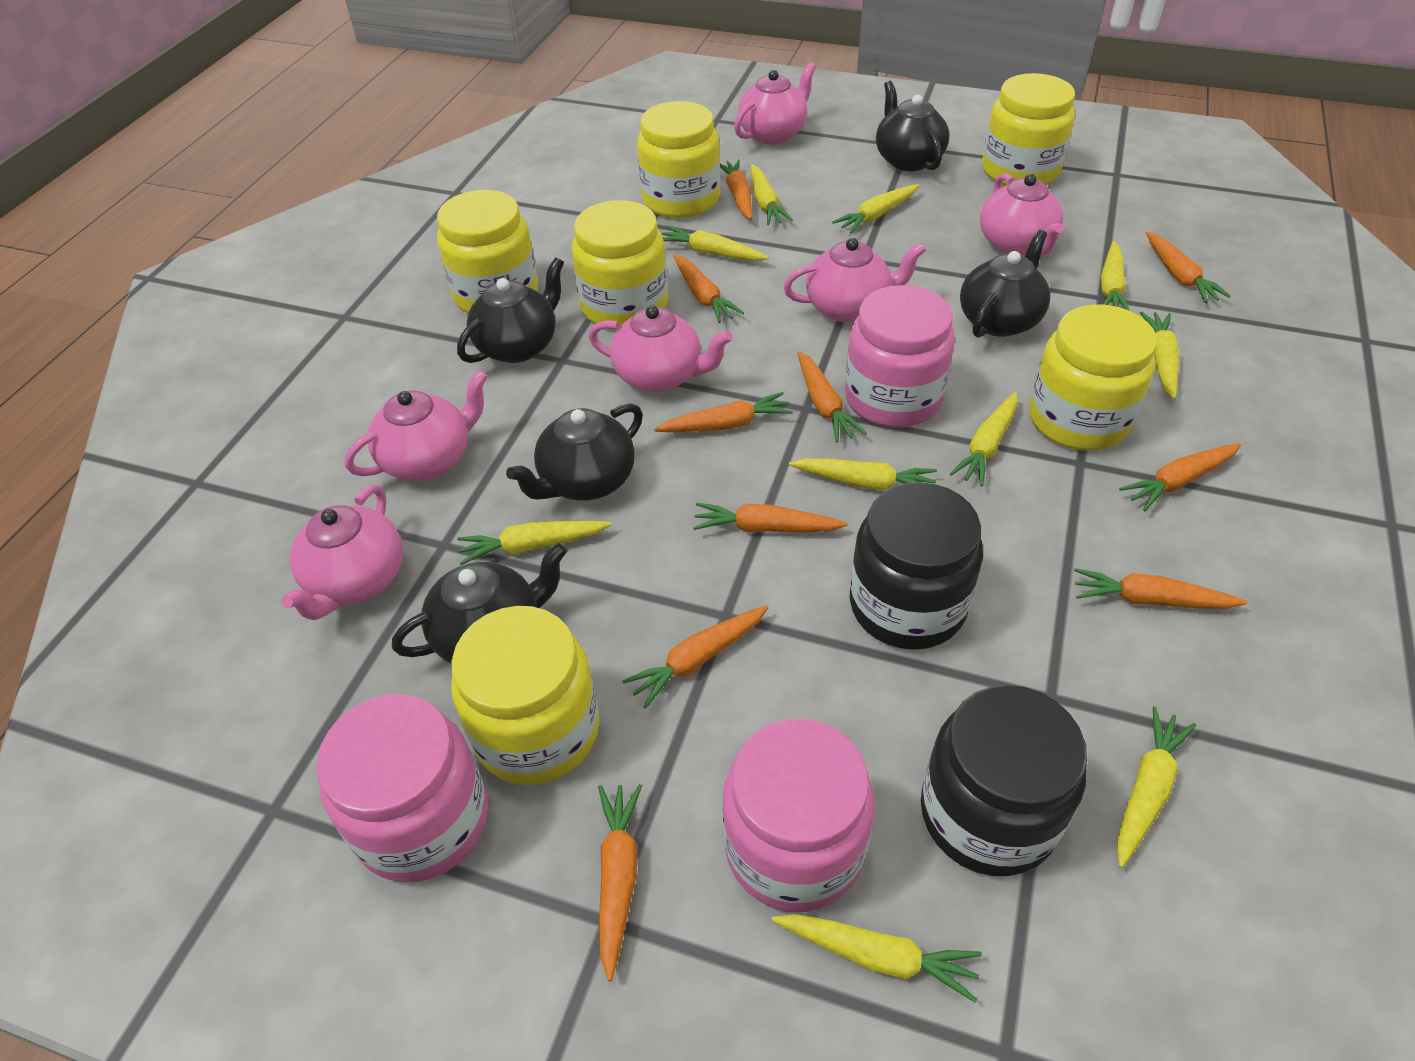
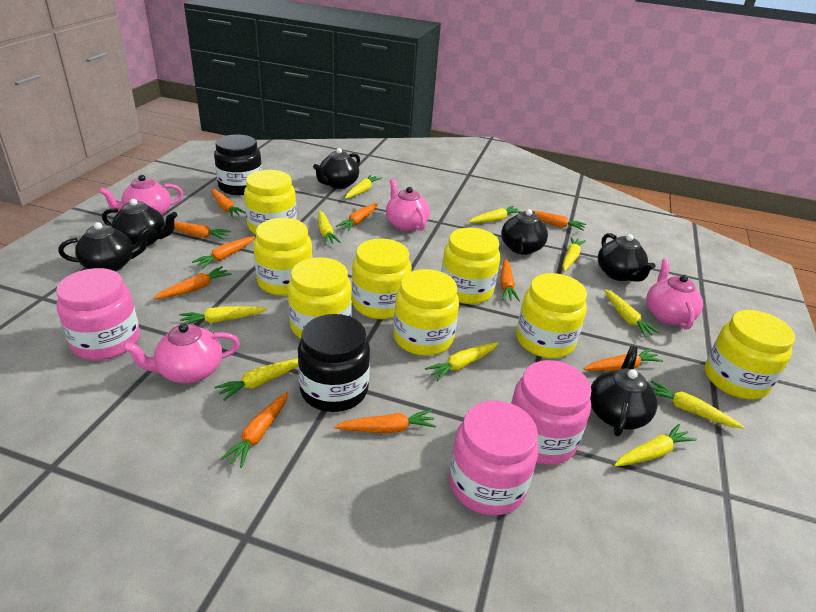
black teapot: [392,543,567,664] [457,257,564,363] [506,403,643,501] [876,81,949,171] [960,230,1051,338] = 5 -> [58,222,151,272] [102,199,178,246] [313,148,360,189] [501,209,548,255] [590,346,658,436] [598,233,656,282] = 6
pink teapot: [281,485,403,620] [344,370,488,481] [589,306,733,392] [734,62,816,144] [783,238,926,322] [980,173,1064,256] = 6 -> [99,175,183,215] [122,323,240,383] [386,179,430,231] [647,259,703,329] = 4
yellow jar: [437,190,538,313] [451,606,599,785] [572,200,668,330] [637,101,720,218] [982,73,1075,186] [1029,305,1157,451] = 6 -> [244,170,297,234] [254,218,313,296] [288,258,352,339] [352,239,412,319] [393,269,459,356] [441,227,500,304] [516,273,587,358] [705,310,795,399] = 8

